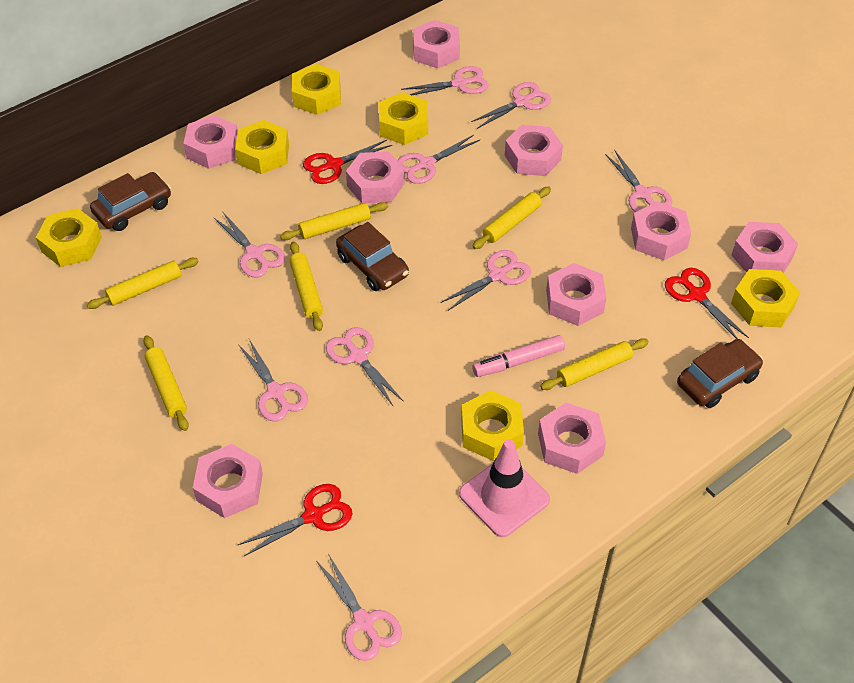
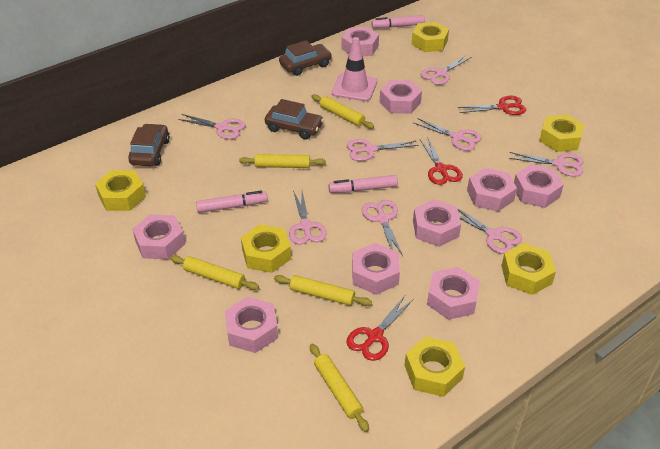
pink marker: [472,335,565,377] = 1 -> [196,191,268,213] [328,175,398,193] [371,15,425,28] = 3
pink scissors: [213,212,285,278] [238,339,308,422] [317,555,402,661] [326,327,404,406] [397,135,480,184] [401,66,489,95] [441,250,531,311] [471,82,551,129] [605,150,672,212] = 9 -> [178,114,246,139] [289,191,327,244] [347,139,419,161] [362,200,403,256] [414,118,482,151] [421,55,471,85] [453,205,522,254] [509,152,584,177] = 8
yellow rolling pin: [87,258,199,309] [143,335,189,431] [280,202,388,240] [289,242,323,331] [472,187,551,249] [540,338,649,390] = 6 -> [170,255,259,290] [239,154,326,168] [274,275,372,306] [310,344,369,432] [311,94,374,129] = 5

